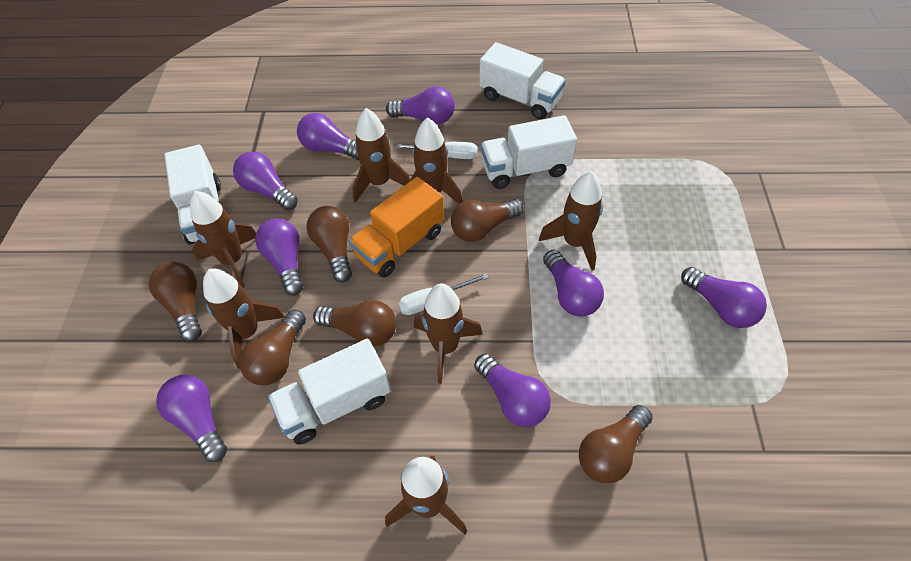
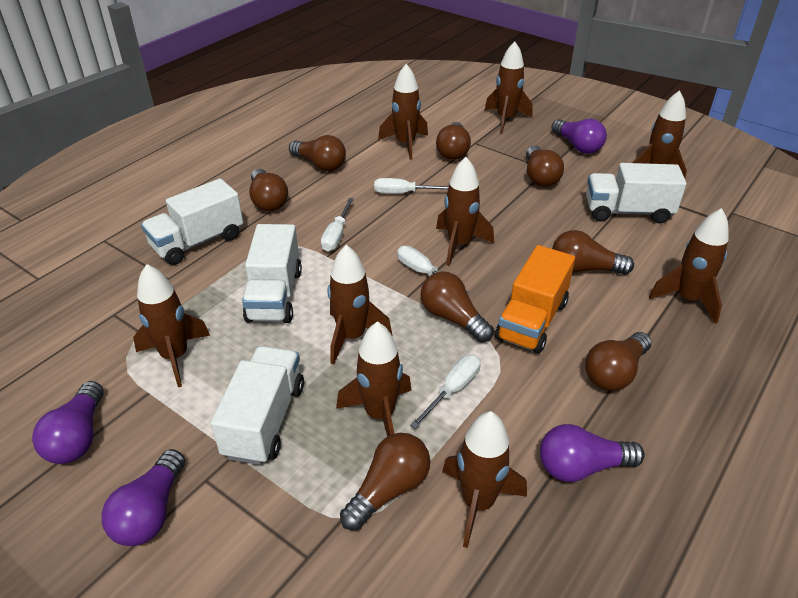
brown light bulb: [149,262,202,342] [239,310,306,385] [306,206,352,283] [313,300,396,347] [451,199,524,242] [579,405,653,483] = 6 -> [249,169,288,211] [289,135,346,171] [340,433,430,531] [421,272,494,342] [436,122,471,160] [526,145,564,187] [552,230,634,275] [585,332,652,391] = 8
brown rocket: [190,191,256,288] [203,269,285,368] [352,108,410,203] [385,455,467,535] [408,117,463,204] [414,283,483,384] [539,171,603,271] = 7 -> [133,264,210,387] [327,245,392,365] [336,321,412,437] [378,64,428,160] [436,157,494,266] [442,411,527,548] [484,41,532,133] [632,90,687,178] [649,208,729,324] = 9
purple light bulb: [156,375,227,462] [233,152,298,210] [255,219,303,296] [297,113,359,160] [386,86,455,125] [474,353,551,427] [543,249,604,317] [681,267,767,328] = 8 -> [32,381,104,464] [101,449,185,546] [540,424,645,482] [551,119,607,154] = 4
white screwdriver: [396,142,477,159] [398,273,489,315] = 2 -> [321,198,354,251] [374,178,449,194] [397,246,468,293] [410,355,481,429] = 4

